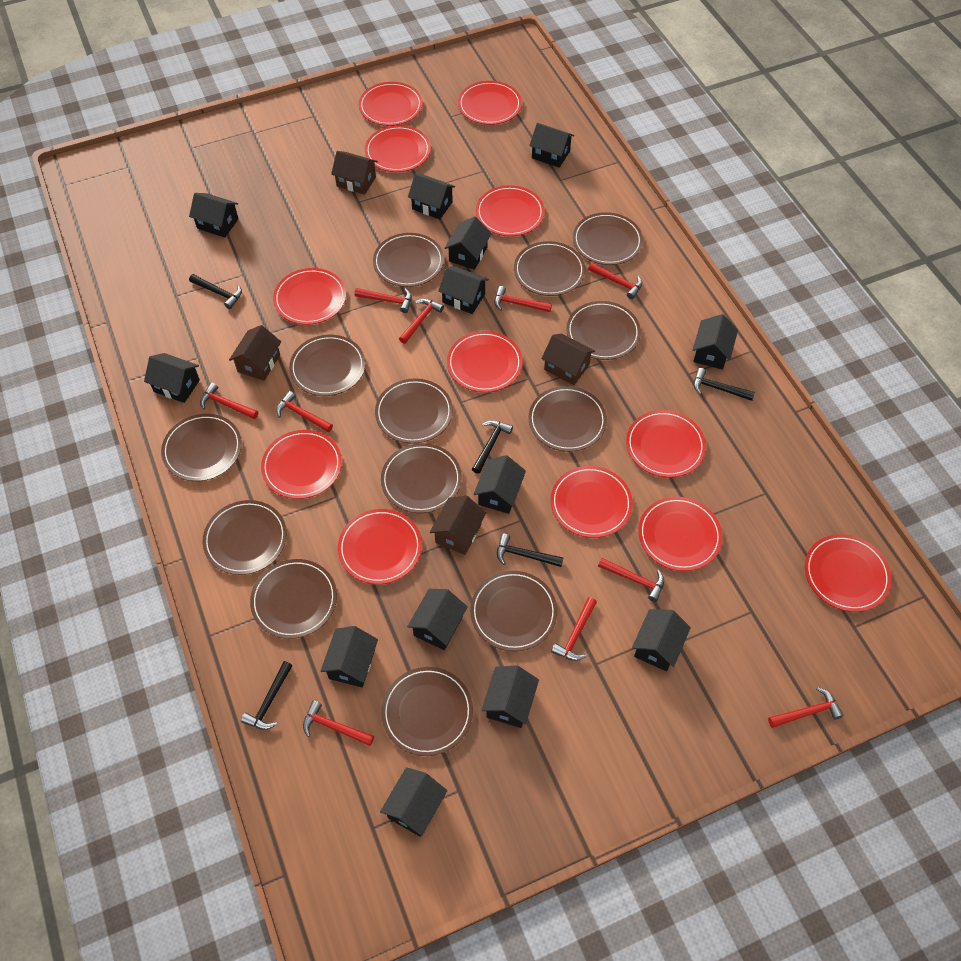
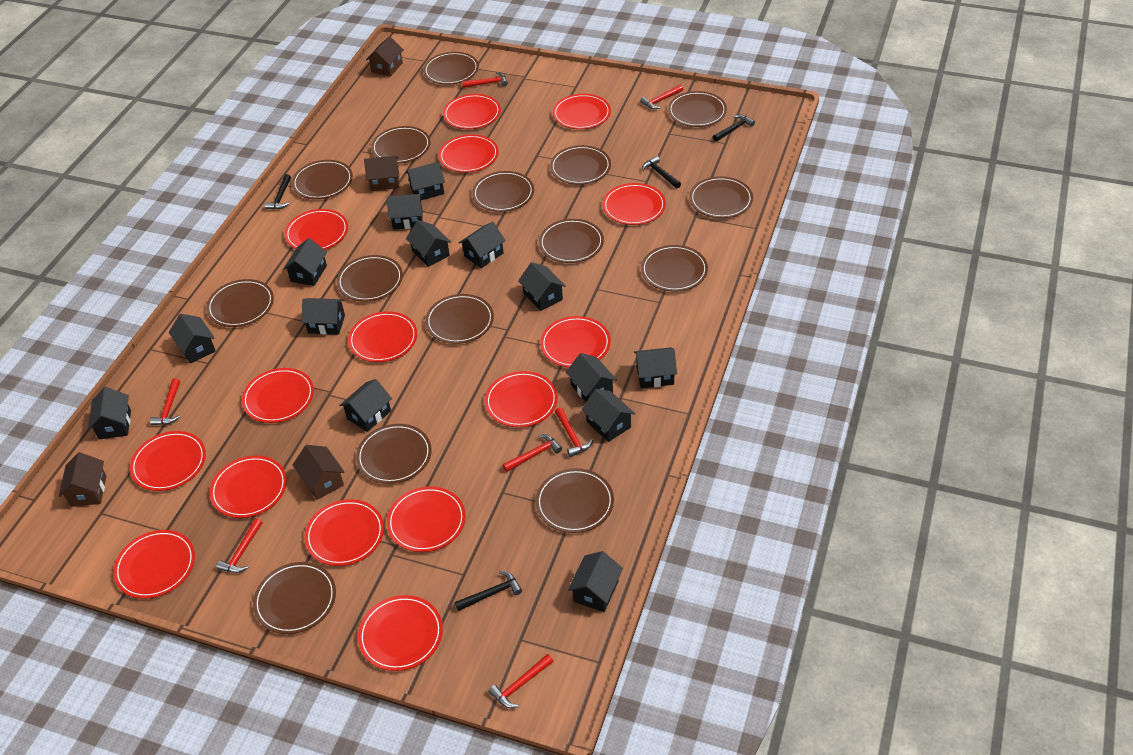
black hammer: [189,274,242,309] [241,661,293,730] [472,420,513,474] [497,533,563,567] [694,368,755,401] = 5 -> [264,174,291,209] [455,571,522,611] [642,156,681,189] [713,114,755,142] = 4
black house: [144,353,200,403] [189,193,238,238] [320,626,378,687] [380,767,447,837] [407,589,468,650] [408,174,455,219] [438,266,489,314] [445,216,492,270] [474,455,526,514] [481,665,539,728] [529,123,574,168] [632,609,691,671] [693,314,738,370] = 13 -> [88,387,131,440] [169,314,216,363] [283,238,327,286] [302,298,345,335] [339,379,392,432] [387,194,423,230] [406,162,445,200] [406,220,451,267] [459,222,506,268] [518,262,566,311] [566,353,617,402] [568,551,623,612] [582,389,635,442] [634,347,677,388] = 14
brown plate: [161,414,242,481] [202,500,287,575] [250,559,337,639] [289,335,365,396] [373,233,444,287] [375,378,453,444] [381,443,462,513] [381,667,473,756] [470,571,557,651] [514,241,585,296] [528,386,607,452] [566,301,641,360] [573,212,643,265] = 13 -> [206,279,274,327] [253,562,336,634] [292,160,353,199] [337,255,403,302] [356,424,432,484] [371,126,431,163] [423,52,479,85] [425,294,494,344] [472,171,534,212] [535,468,614,533] [539,219,604,263] [550,145,611,185] [641,245,708,291] [668,91,727,127] [689,176,753,218] = 15
red hammer: [200,383,258,419] [276,391,333,432] [303,701,374,746] [354,288,412,313] [399,299,444,344] [494,286,552,312] [551,597,597,661] [588,263,642,299] [598,558,664,602] [768,687,844,728] = 10 -> [150,378,180,425] [216,518,262,573] [462,72,508,88] [488,654,554,708] [503,434,562,472] [555,407,593,457] [640,84,683,109] = 7
red plate: [261,430,342,499] [273,268,346,325] [338,509,422,584] [359,82,423,126] [365,125,431,172] [447,331,523,392] [458,81,522,125] [476,185,545,236] [551,466,633,538] [626,410,706,478] [638,497,722,571] [805,534,892,612] = 12 -> [113,530,195,599] [130,431,206,491] [210,456,287,518] [242,368,314,423] [285,209,348,250] [305,499,384,566] [348,311,417,362] [358,595,443,671] [387,486,466,552] [439,134,499,173] [443,94,501,129] [485,371,558,427] [540,316,611,368] [553,94,611,129] [602,183,666,225] = 15

